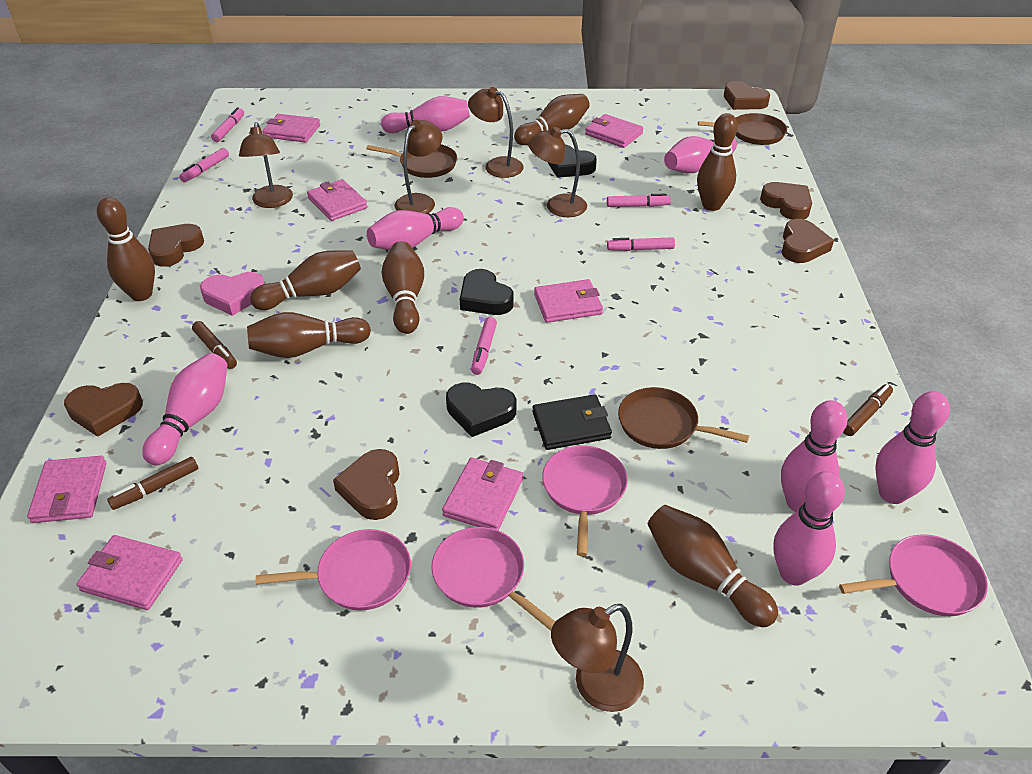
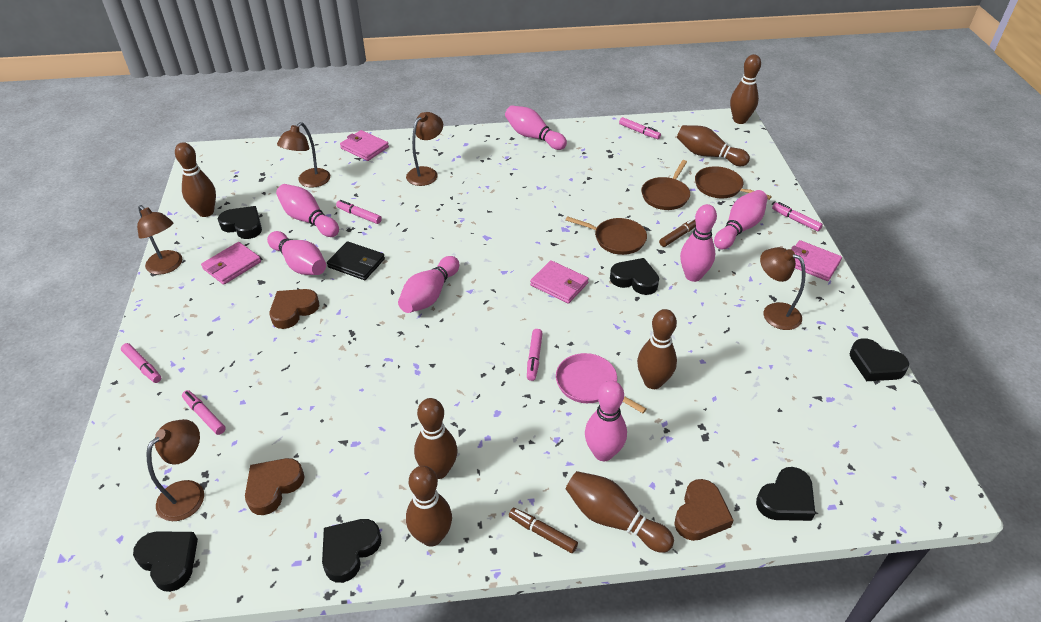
black heart: [446,383,516,437] [460,269,514,315] [548,144,597,178] = 3 -> [133,531,198,592] [218,206,262,239] [322,519,382,583] [610,258,659,295] [756,467,815,521] [850,338,909,381] = 6
brown heart: [64,383,143,437] [148,224,204,267] [333,449,399,520] [724,81,770,110] [760,182,812,220] [782,219,834,263] = 6 -> [245,458,304,515] [270,289,319,329] [674,479,734,541] = 3
brown marker: [107,457,198,510] [192,321,237,369] [843,384,893,436] = 3 -> [509,508,578,553] [659,217,696,247] = 2
pink heart: [200,272,265,316] = 1 -> none = 0
pink marker: [179,148,229,182] [211,107,244,142] [471,317,497,375] [607,194,671,207] [607,237,675,251] = 5 -> [121,343,161,383] [182,390,226,435] [336,200,382,224] [527,329,543,381] [619,117,661,139] [772,202,823,232] = 6
pink pan: [256,529,411,611] [431,527,556,631] [542,446,628,556] [839,534,988,616] = 4 -> [556,353,646,413] = 1
pink wallet: [27,456,106,523] [77,535,183,610] [263,114,320,143] [307,179,368,221] [442,457,523,530] [534,279,603,323] [585,114,643,148] = 7 -> [201,242,261,285] [340,130,389,161] [530,260,589,304] [791,240,842,281] = 4

